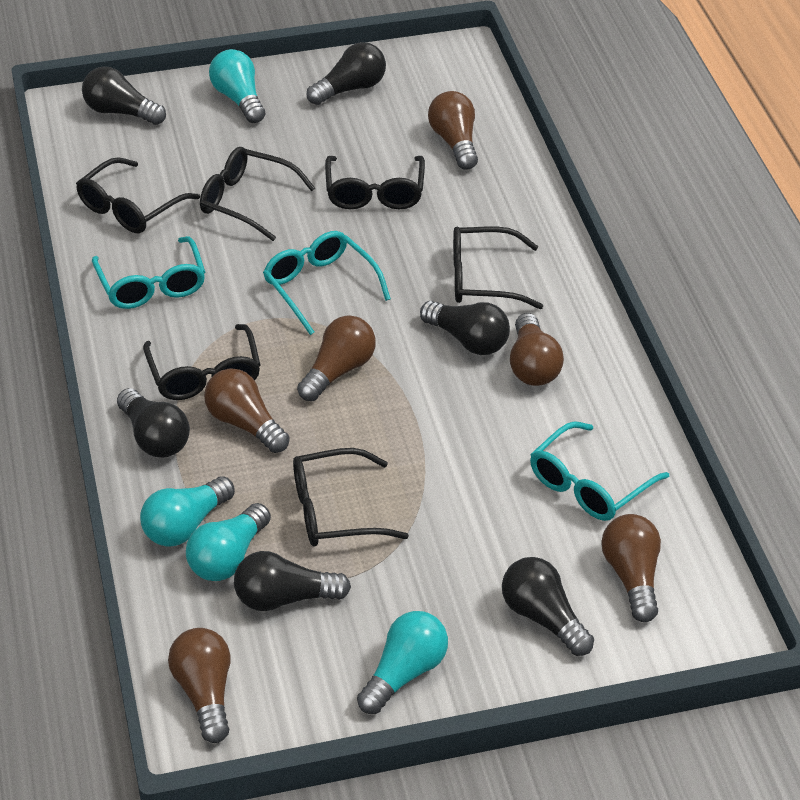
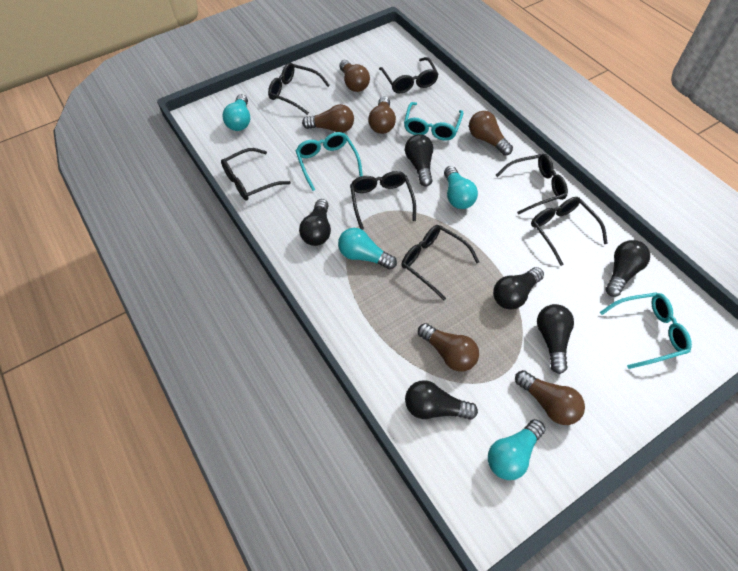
black glasses: [76,157,200,233] [143,324,260,400] [200,147,315,241] [293,448,409,547] [325,156,425,209] [453,227,543,309] = 6 -> [221,148,291,201] [268,63,330,115] [350,171,416,230] [379,57,439,94] [401,225,479,300] [496,154,568,215] [531,197,608,266] = 7

